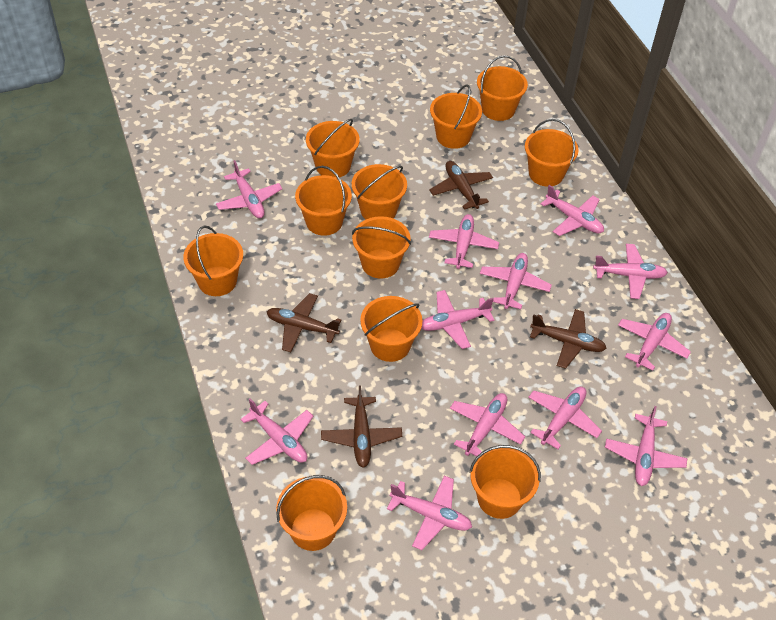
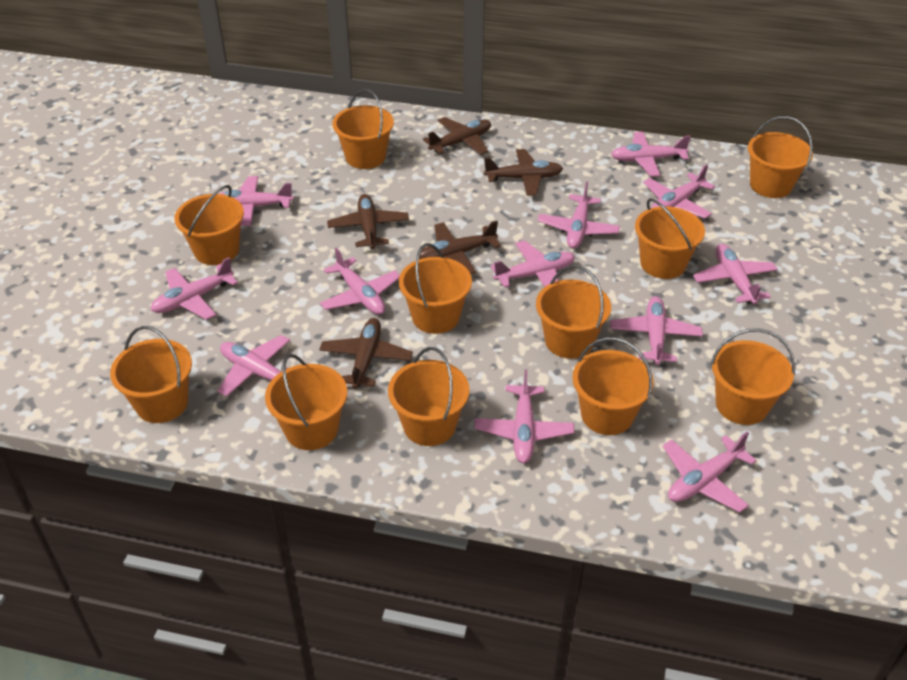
brown plane: [267,293,342,352] [321,385,402,468] [429,161,493,210] [530,309,607,369] = 4 -> [319,318,413,389] [327,194,409,249] [419,221,501,274] [423,117,491,155] [484,149,563,196] = 5

